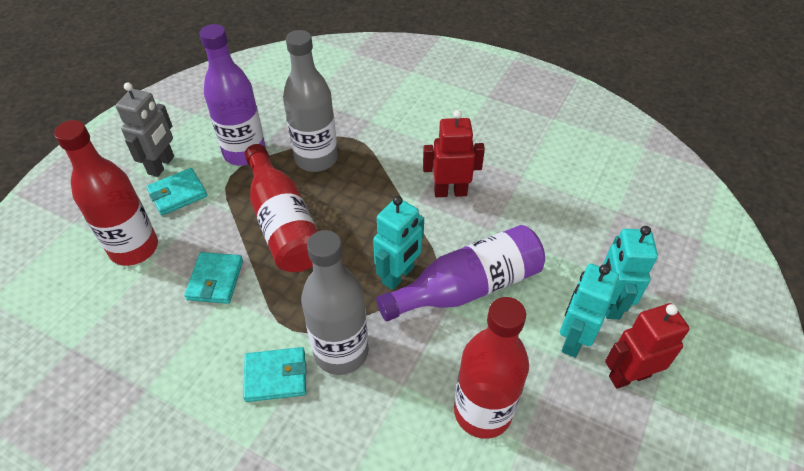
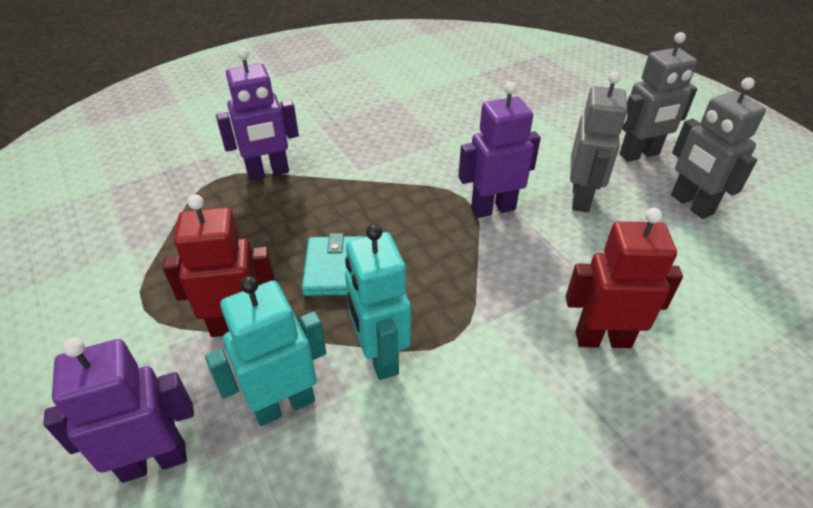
grey bottle: [283,30,338,172] [301,230,369,375] = 2 -> none = 0
grey robot: [116,82,174,177] = 1 -> [570,72,627,212] [619,32,697,162] [671,77,766,219] = 3
purple bottle: [199,24,266,166] [376,225,545,321] = 2 -> none = 0
purple robot: none = 0 -> [44,337,194,483] [216,48,299,181] [458,82,541,218] = 3
red bottle: [54,120,158,266] [245,144,318,272] [454,297,529,439] = 3 -> none = 0
turquoise robot: [373,196,424,290] [560,263,619,358] [603,226,658,319] = 3 -> [205,276,326,426] [345,224,411,380] = 2
turquoise wallet: [146,168,207,216] [184,252,243,304] [243,347,306,402] = 3 -> [302,233,363,296] = 1

